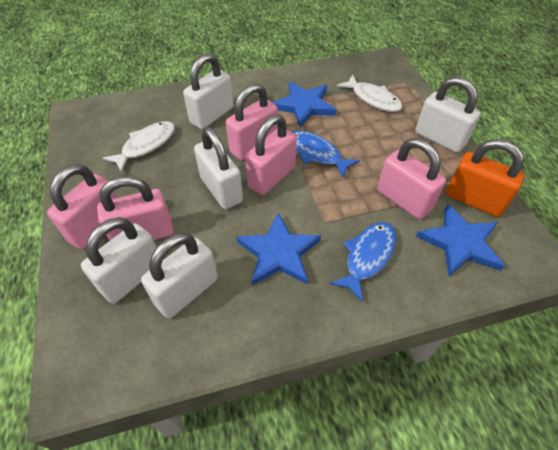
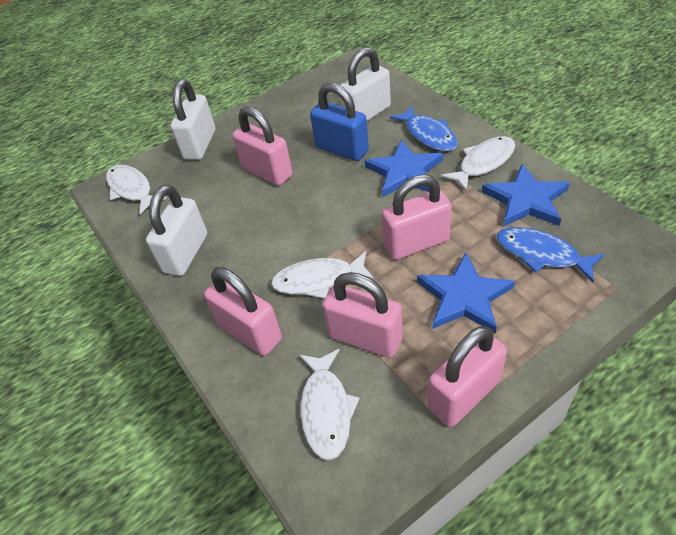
blue padlock: none = 0 -> [310,83,369,161] = 1
orange padlock: [446,139,525,217] = 1 -> none = 0
white fish: [103,121,175,172] [337,75,402,112] = 2 -> [106,165,167,215] [271,251,374,299] [299,349,360,461] [441,136,515,191] = 4
white padlock: [81,217,157,304] [141,233,218,318] [183,53,233,129] [194,127,243,209] [415,77,481,153] = 5 -> [146,185,208,276] [170,79,216,160] [340,47,391,121] = 3

